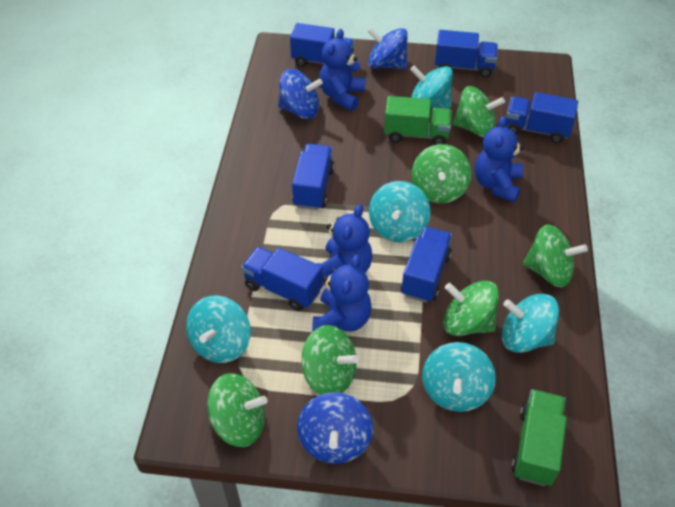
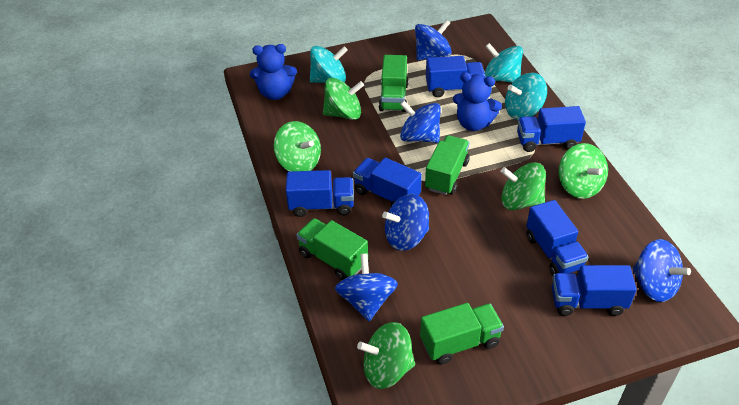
blue spinning top: [278,69,323,119] [297,392,373,464] [368,27,408,69] = 3 -> [335,253,398,321] [382,194,429,251] [400,101,441,143] [415,20,452,60] [632,239,691,302] = 5
blue teddy bear: [313,255,372,332] [316,204,373,277] [319,29,366,111] [475,116,524,202] = 4 -> [250,44,297,100] [453,72,502,131] = 2
green spinning top: [207,373,267,447] [301,325,359,395] [412,144,471,204] [443,281,499,336] [453,86,505,138] [523,224,588,287] = 6 -> [274,121,321,171] [323,78,364,120] [357,322,415,389] [501,162,546,210] [558,143,608,199] = 5
green truck: [384,96,452,145] [511,389,567,486] = 2 -> [296,218,368,280] [379,55,409,112] [420,303,504,364] [425,135,470,195] = 4
turquoise spinning top: [186,295,251,363] [369,181,430,242] [410,65,453,108] [422,342,496,412] [501,294,559,353] = 5 -> [310,46,348,83] [485,43,523,83] [505,73,547,120] = 3

